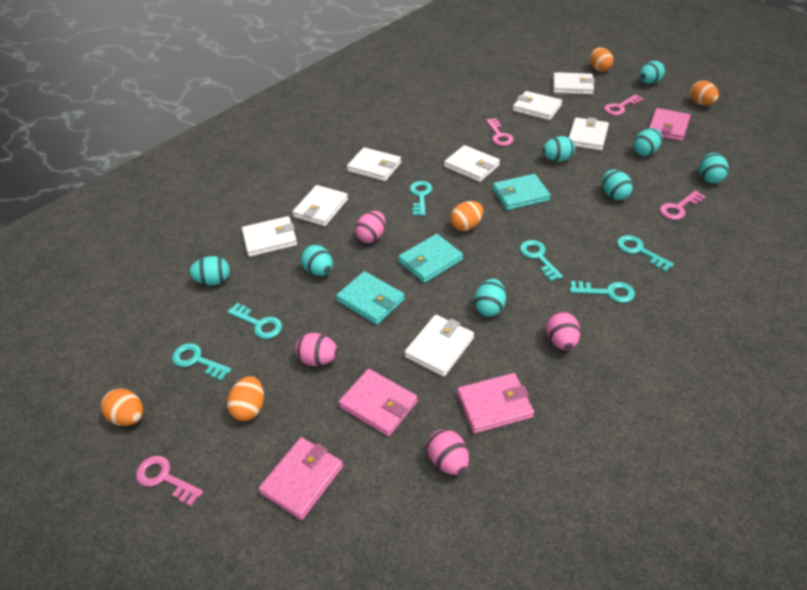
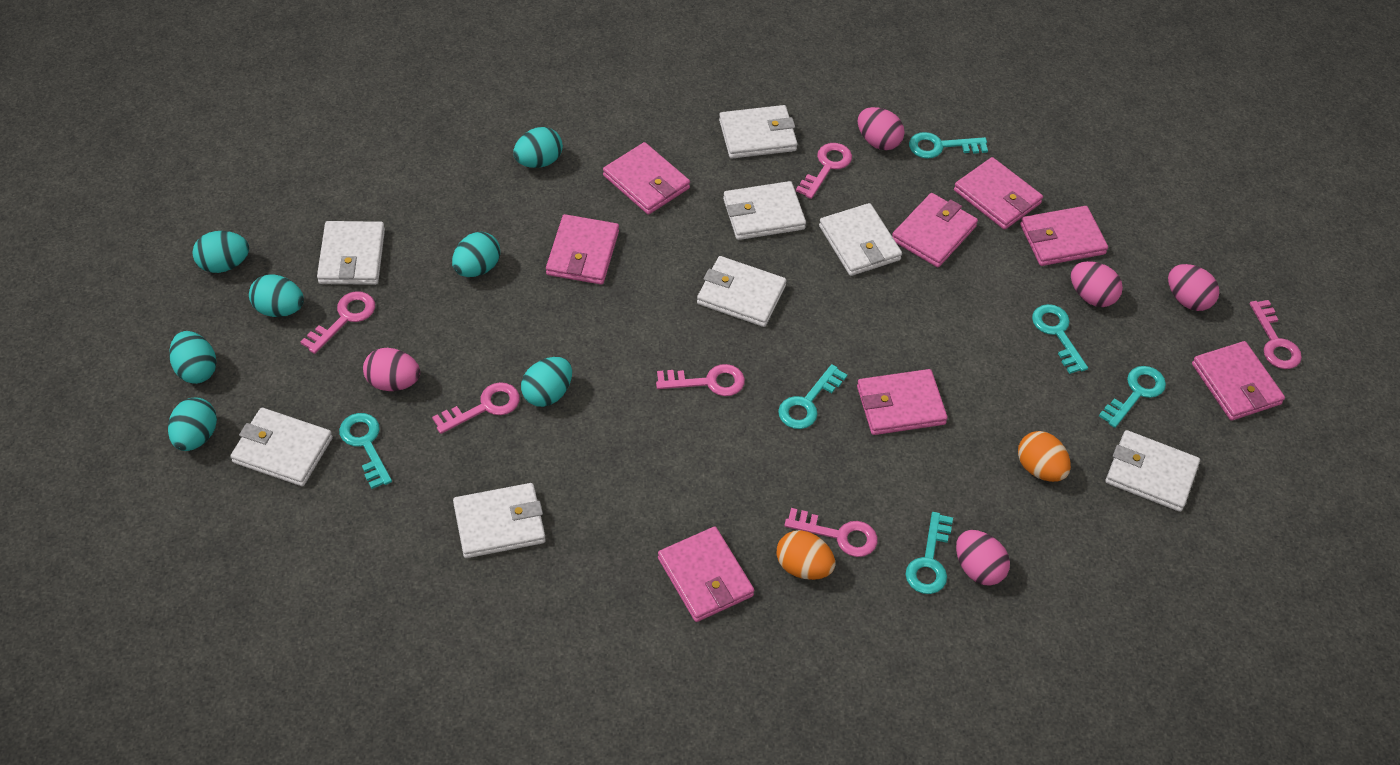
orange egg: [101,388,143,426] [227,376,264,421] [450,201,483,231] [590,47,613,72] [690,80,719,105] = 5 -> [777,530,835,580] [1018,431,1071,482] = 2
pink egg: [295,333,338,366] [355,211,385,243] [427,429,469,475] [546,311,580,350] = 4 -> [363,348,420,391] [858,107,905,150] [956,530,1010,586] [1071,261,1123,307] [1168,264,1219,311] = 5
pink key: [136,456,203,506] [486,118,514,146] [604,94,643,115] [660,191,706,220] = 4 -> [301,291,375,354] [432,382,520,434] [656,364,745,396] [784,508,878,557] [796,143,852,199] [1250,300,1302,369] = 6
pink wallet: [258,437,343,520] [339,369,418,436] [457,373,534,433] [648,108,691,141] = 4 -> [546,214,619,285] [603,142,690,215] [658,527,754,622] [857,369,948,435] [892,193,978,267] [954,157,1043,230] [1020,206,1108,266] [1192,341,1285,421] = 8
turquoise egg: [189,256,230,285] [301,245,333,276] [474,279,506,317] [542,136,575,162] [602,169,633,200] [633,128,662,156] [639,61,665,84] [700,153,729,183] = 8 -> [168,397,217,451] [169,331,217,384] [193,231,249,273] [249,274,304,317] [452,232,500,277] [513,127,563,168] [521,357,572,407] = 7
turquoise wallet: [336,271,405,325] [398,234,463,283] [493,174,551,210] = 3 -> none = 0

